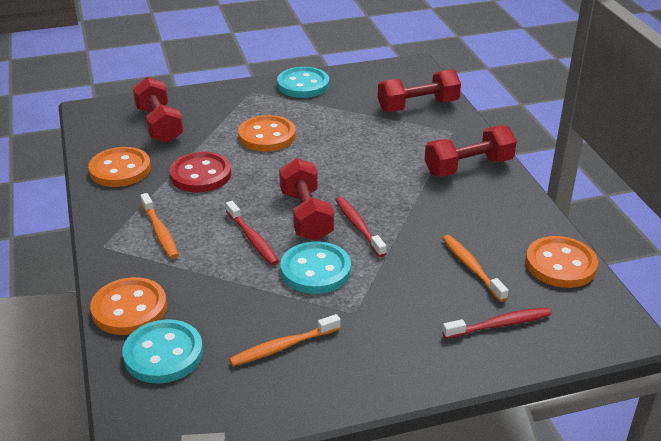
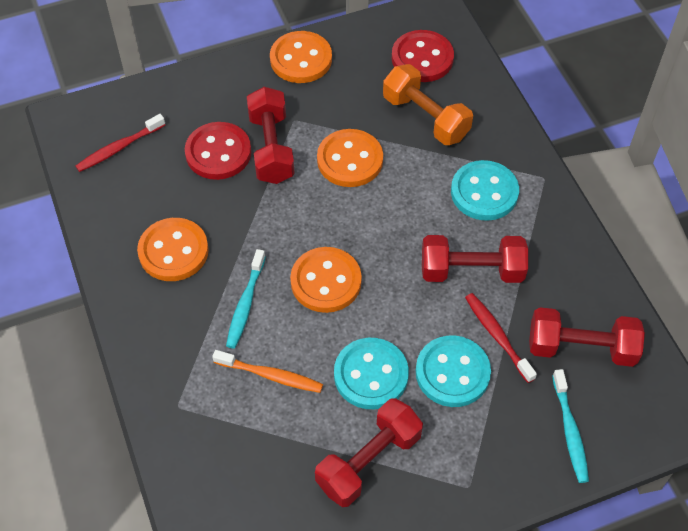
orange dumbbell: none = 0 -> [383,64,473,145] = 1
orange toothbrush: [140,193,179,259] [229,314,341,366] [442,235,509,302] = 3 -> [212,350,323,393] = 1
red button: [169,152,231,193] = 1 -> [185,122,251,180] [392,30,454,82] = 2
red toothbrush: [226,201,279,265] [335,197,387,257] [442,307,551,339] = 3 -> [76,114,165,172] [465,293,537,383] = 2
turquoise toothbrush: none = 0 -> [226,249,266,349] [552,369,589,483] = 2

